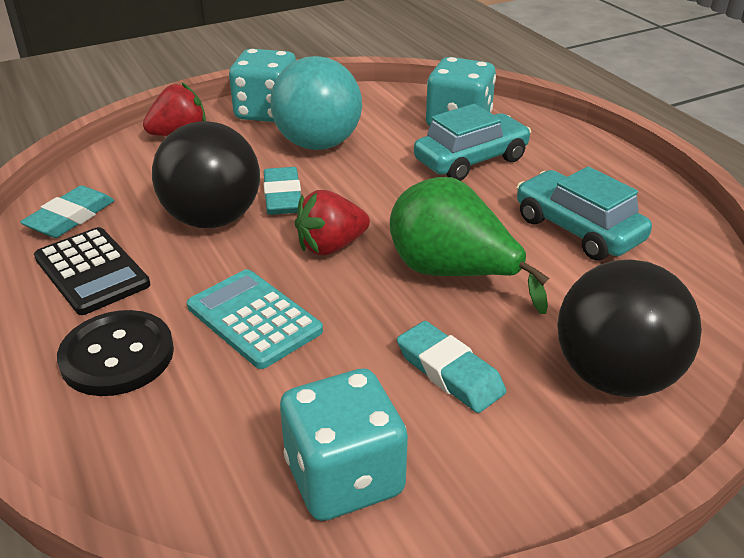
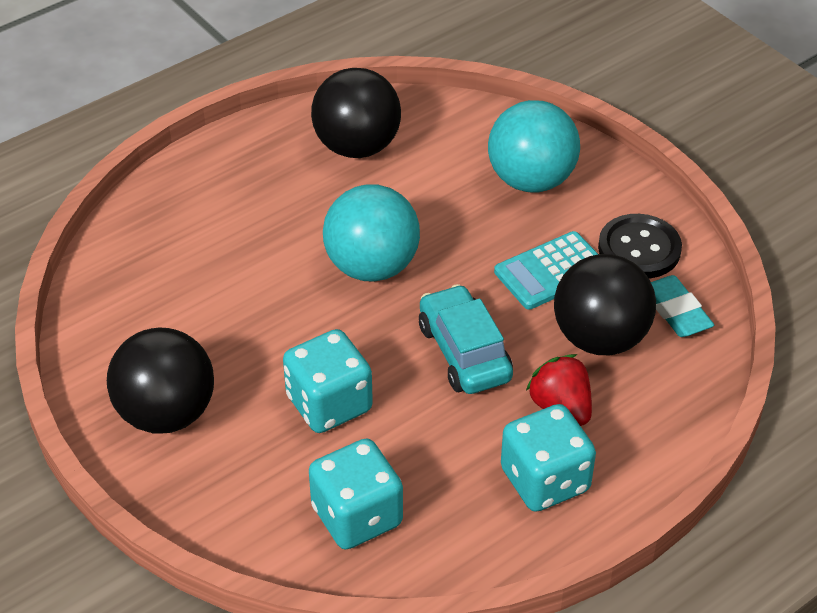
black ball: [152,121,260,228] [557,260,702,397] = 2 -> [107,327,214,433] [311,68,401,158] [554,254,656,355] = 3
black calculator: [34,227,150,315] = 1 -> none = 0
green pear: [390,177,549,314] = 1 -> none = 0
red strawberry: [143,83,206,136] [295,190,370,256] = 2 -> [526,354,592,426] = 1
turquoise ball: [270,56,362,150] = 1 -> [323,184,420,282] [488,100,580,192] = 2
turquoise car: [414,104,531,181] [516,166,652,260] = 2 -> [419,284,513,394] = 1
turquoise eraser: [20,186,114,238] [264,167,301,215] [397,321,506,413] = 3 -> [651,275,714,337] = 1

